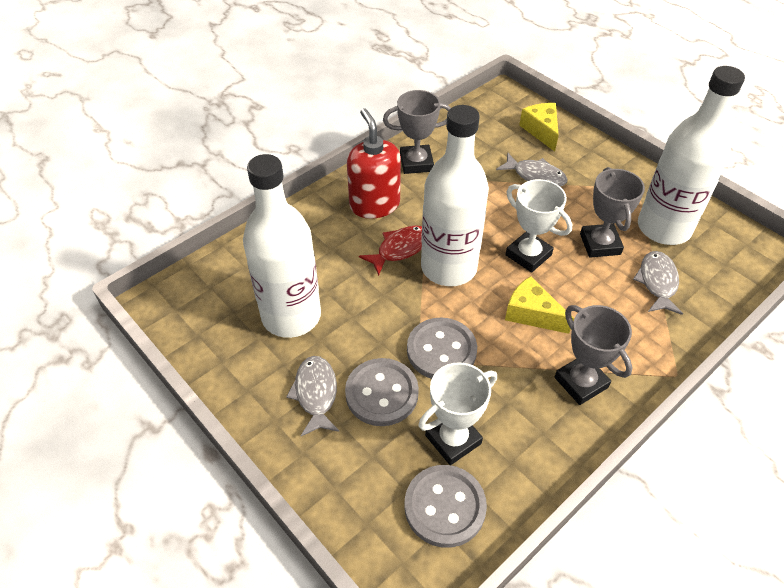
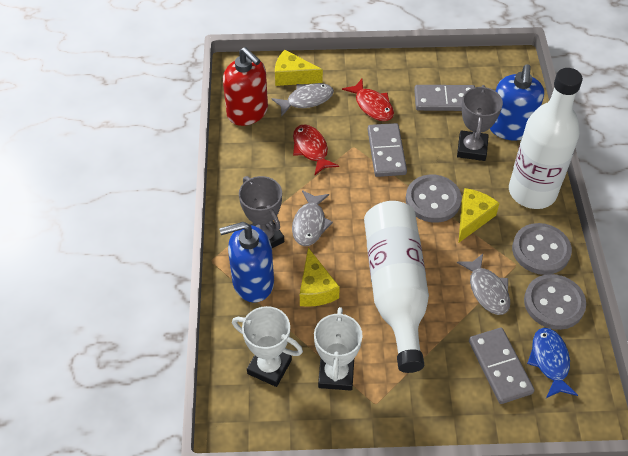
blue fish: none = 0 -> [527,328,578,398] = 1
blue soap dispenser: none = 0 -> [219,222,274,303] [490,64,544,141] = 2
grey domino: none = 0 -> [368,123,407,177] [414,85,475,111] [469,328,535,404] = 3
grey trophy: [383,90,451,174] [555,305,633,405] [580,167,645,258] = 3 -> [239,176,284,248] [457,85,503,161] = 2
red fish: [359,226,422,276] = 1 -> [293,124,339,175] [342,79,394,121] = 2
white bottle: [243,154,321,338] [421,105,489,286] [638,66,745,245] = 3 -> [364,201,429,373] [509,68,583,209] = 2
yellow cheese: [505,276,574,334] [519,103,559,152] = 2 -> [275,50,323,86] [300,248,340,307] [459,188,500,242] = 3

